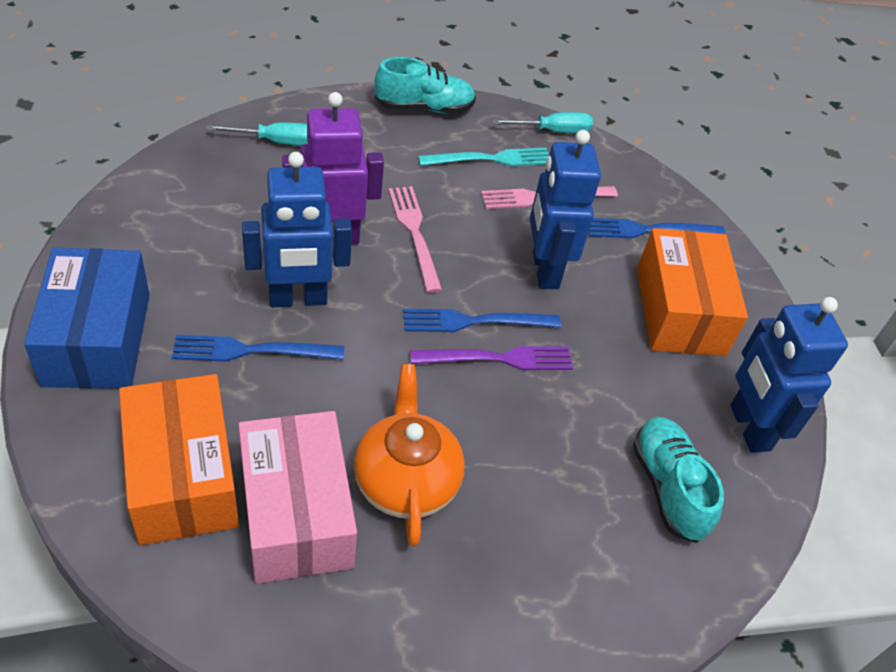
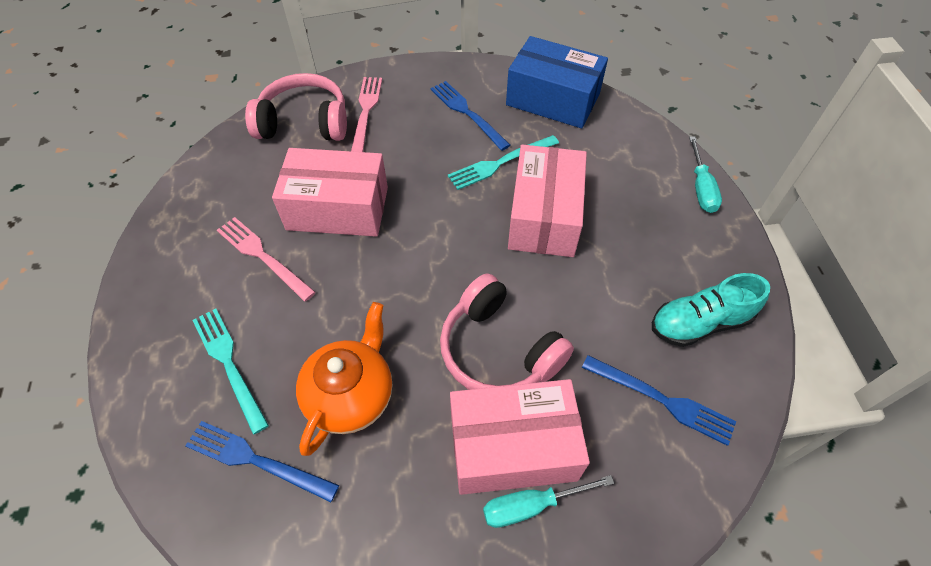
blue robot: [242,152,352,307] [530,130,601,289] [730,297,848,453] = 3 -> none = 0
orange box: [119,374,239,545] [637,228,748,356] = 2 -> none = 0
pink box: [238,411,357,584] = 1 -> [272,148,388,237] [450,379,590,495] [508,144,587,257] = 3
pink headphones: none = 0 -> [245,73,347,141] [440,273,574,390] = 2
purple fork: [410,346,573,370] = 1 -> none = 0
purple robot: [282,92,384,245] = 1 -> none = 0
turquoise fork: [418,148,549,166] = 1 -> [193,308,269,435] [448,135,559,190] = 2
turquoise shoe: [374,57,476,113] [633,417,724,543] = 2 -> [652,273,770,347] = 1

